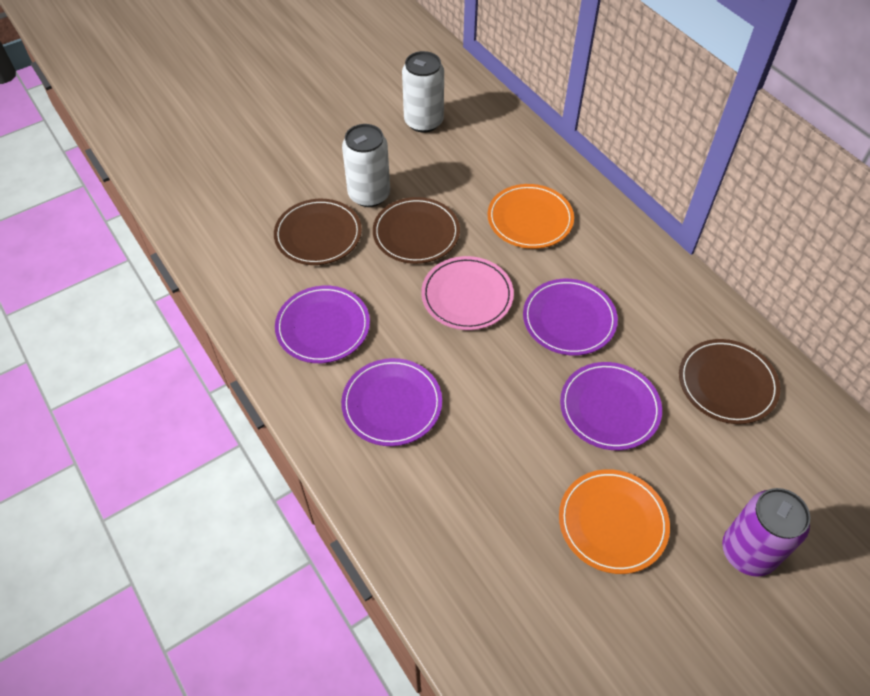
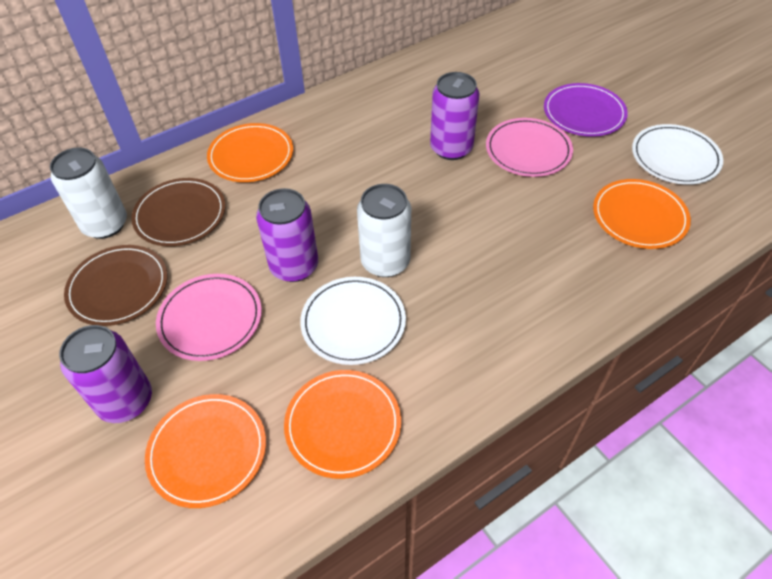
brown plate: [274,199,362,265] [373,197,460,264] [679,339,780,424] = 3 -> [64,245,167,326] [131,178,225,246] = 2
orange plate: [488,184,574,249] [559,469,670,574] = 2 -> [145,394,266,508] [207,123,293,182] [284,370,401,479] [593,179,691,249] = 4
pink plate: [421,256,514,330] = 1 -> [156,274,262,361] [486,118,573,177] = 2
purple can: [722,488,810,577] = 1 -> [59,325,152,423] [256,188,318,282] [430,72,480,160] = 3
purple plate: [275,286,370,363] [341,358,442,446] [523,279,618,356] [560,362,662,450] = 4 -> [544,83,628,137] = 1
white plate: none = 0 -> [300,277,406,365] [632,124,723,185] = 2

